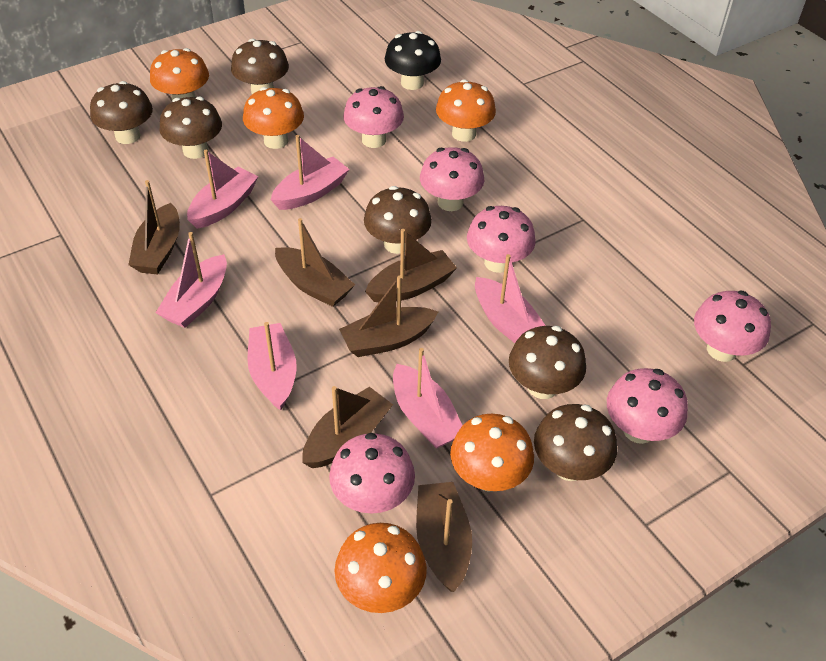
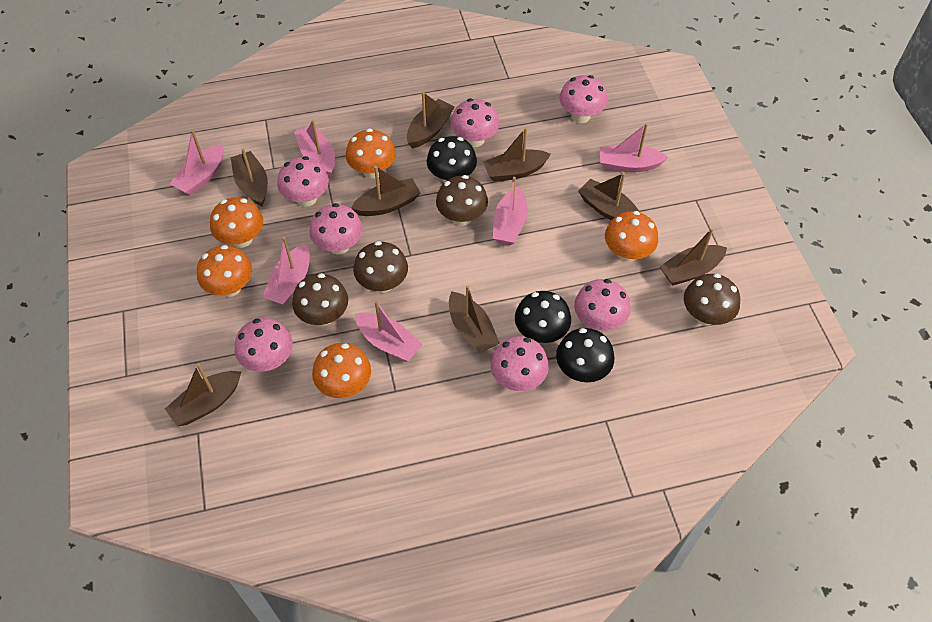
black mushroom: [385,31,441,90] = 1 -> [427,136,477,182] [515,291,571,343] [556,328,614,382] = 3
brown boat: [128,180,180,275] [275,218,355,307] [302,386,393,468] [339,275,438,357] [365,229,457,302] [416,482,472,592] = 6 -> [165,363,241,426] [231,148,268,206] [351,166,420,216] [407,92,454,149] [449,285,500,353] [483,127,551,182] [578,173,639,220] [659,228,727,285] = 8
brown mushroom: [90,81,153,144] [159,97,222,159] [231,39,289,94] [364,186,432,254] [509,326,586,399] [534,404,617,481] = 6 -> [292,273,348,326] [353,241,408,293] [436,175,488,226] [684,273,740,325] = 4
pink mushroom: [329,433,415,514] [343,86,404,148] [420,147,485,211] [467,206,536,273] [607,368,688,444] [694,291,771,362] = 6 -> [235,318,293,372] [277,156,329,207] [309,203,363,255] [451,98,500,147] [490,336,549,391] [559,75,607,123] [574,279,631,331] = 7

